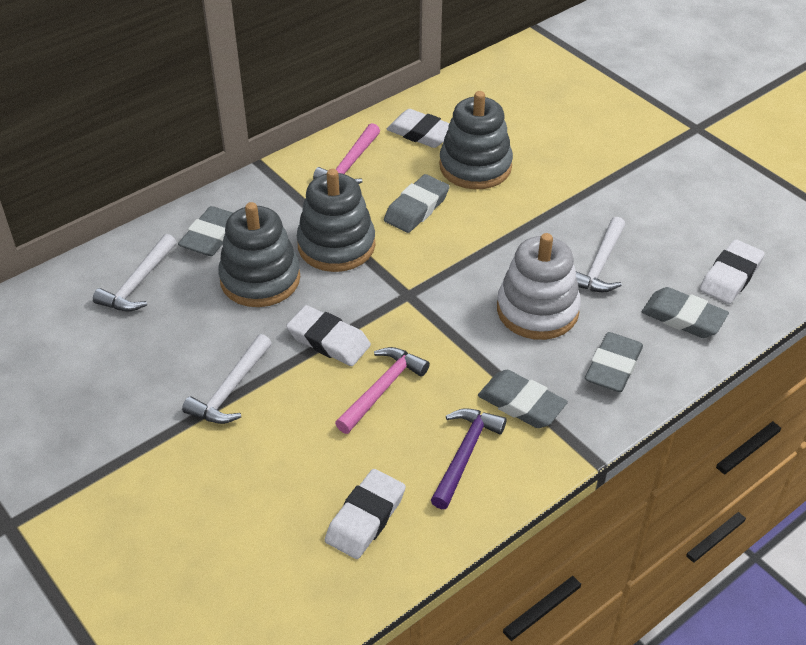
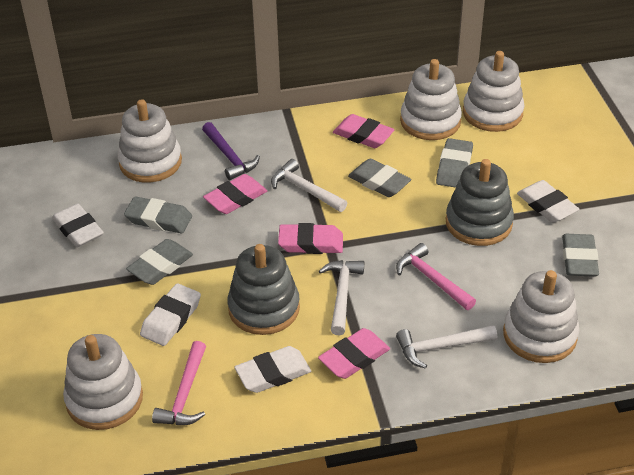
grey stacking toy: [218,202,300,307] [297,169,375,272] [439,91,513,189] = 3 -> [227,244,300,335] [446,159,514,246] = 2
pink eraser: none = 0 -> [203,174,267,214] [278,223,343,254] [318,328,390,379] [333,114,395,148] = 4
white stacking toy: [497,233,581,340] = 1 -> [63,334,143,430] [118,99,182,183] [400,59,462,140] [463,51,524,132] [503,270,580,363] = 5

